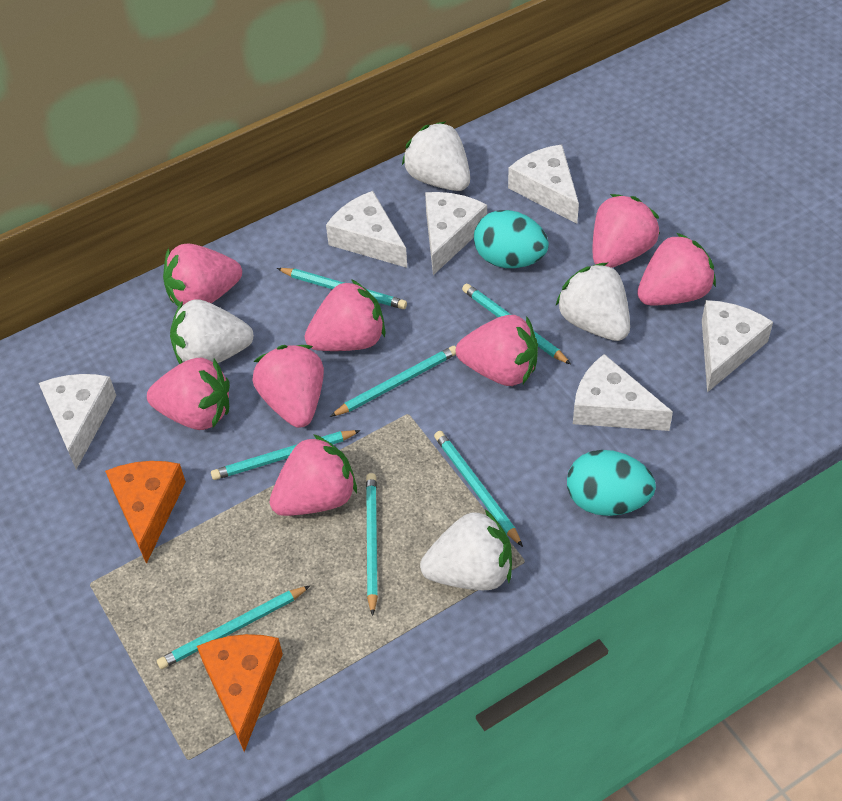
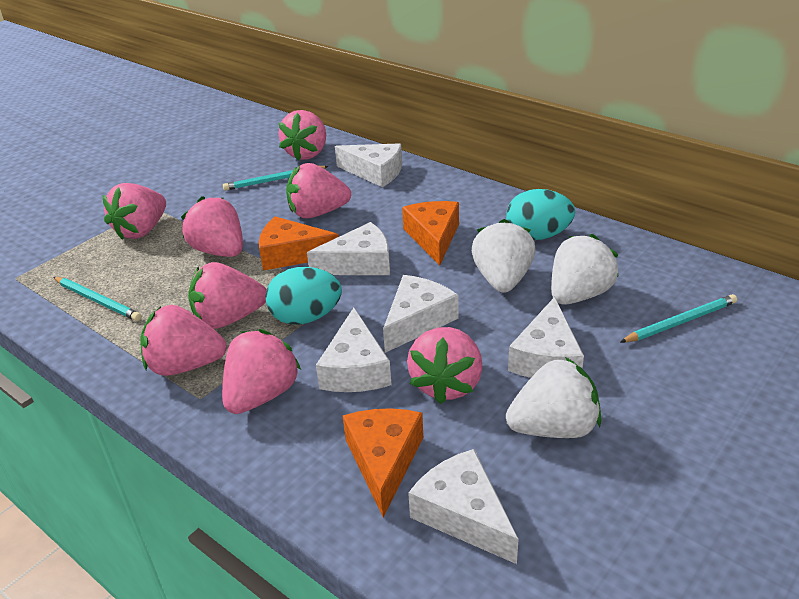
orange cheese: [105,461,186,564] [197,634,283,752] = 2 -> [259,217,339,271] [343,408,423,517] [402,201,459,265] = 3
turquoise pencil: [157,586,310,669] [211,430,361,480] [277,268,407,309] [330,346,456,417] [366,473,378,616] [434,431,523,547] [462,284,571,364] = 7 -> [53,277,142,321] [223,166,329,191] [621,294,737,343] = 3
white strawberry: [170,299,254,364] [402,121,470,191] [420,509,512,590] [556,263,630,341] = 4 -> [472,219,536,293] [506,357,601,438] [551,234,619,305] = 3

